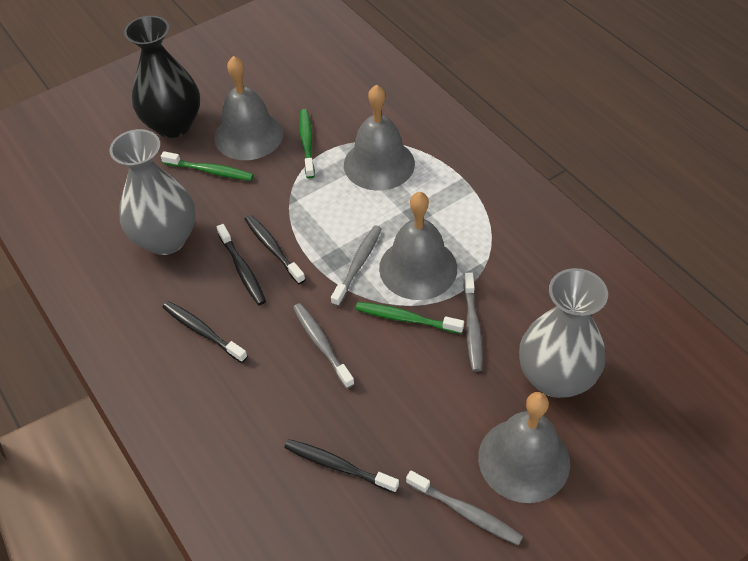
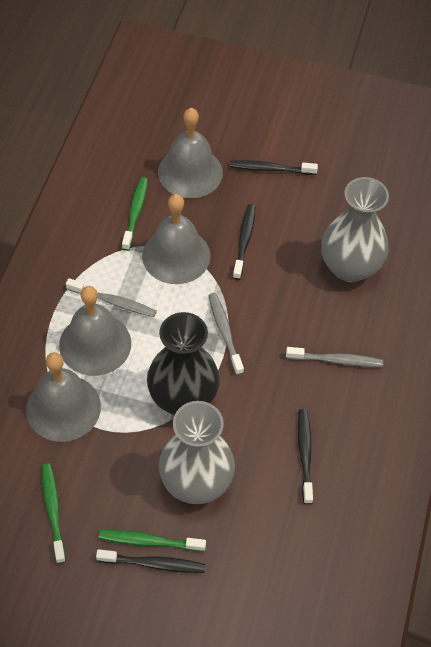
grey toothbrush: [293,303,354,389] [331,226,382,307] [406,471,523,545] [464,272,483,372] = 4 -> [66,278,157,317] [208,293,244,375] [286,347,383,367] = 3

